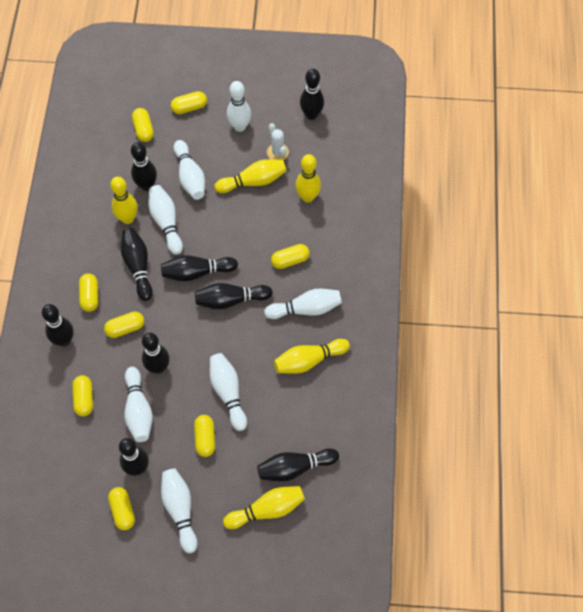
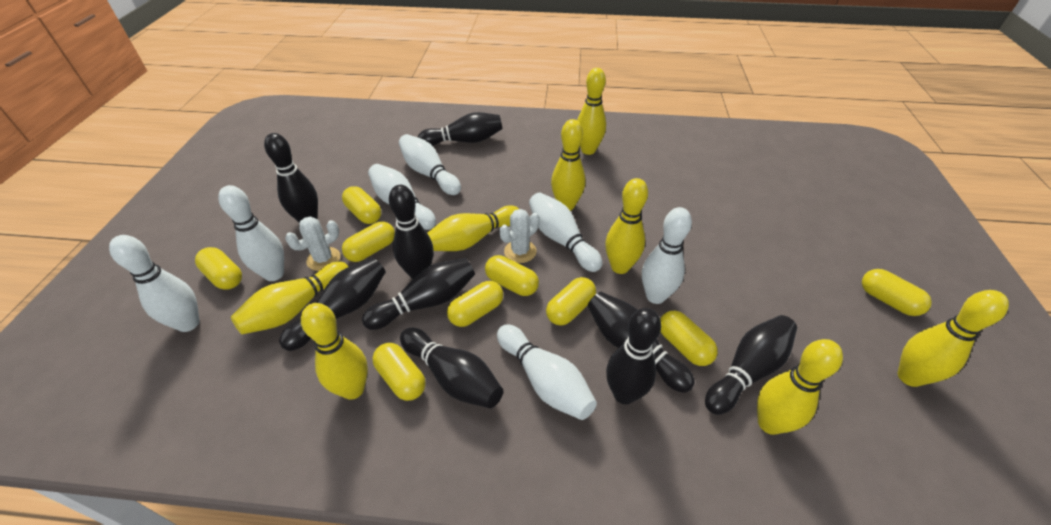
white cactus: [267,123,289,160] = 1 -> [285,216,340,271] [500,209,540,263] = 2
yellow bowling pin: [110,177,138,224] [215,159,286,193] [223,486,305,529] [274,339,350,374] [295,154,321,203] = 5 -> [231,262,348,335] [301,303,368,400] [427,205,519,251] [551,119,586,211] [577,68,606,155] [605,178,648,274] [757,339,843,435] [897,290,1009,387] = 8
yellow capsule: [72,375,93,416] [79,273,98,312] [104,311,144,338] [108,487,135,530] [132,108,154,142] [171,91,207,114] [194,415,215,457] [271,244,310,269] = 8 -> [195,247,242,290] [342,186,381,224] [342,221,395,262] [373,343,426,401] [447,281,503,327] [485,255,539,296] [546,277,596,326] [660,311,718,366] [862,269,932,316] = 9

